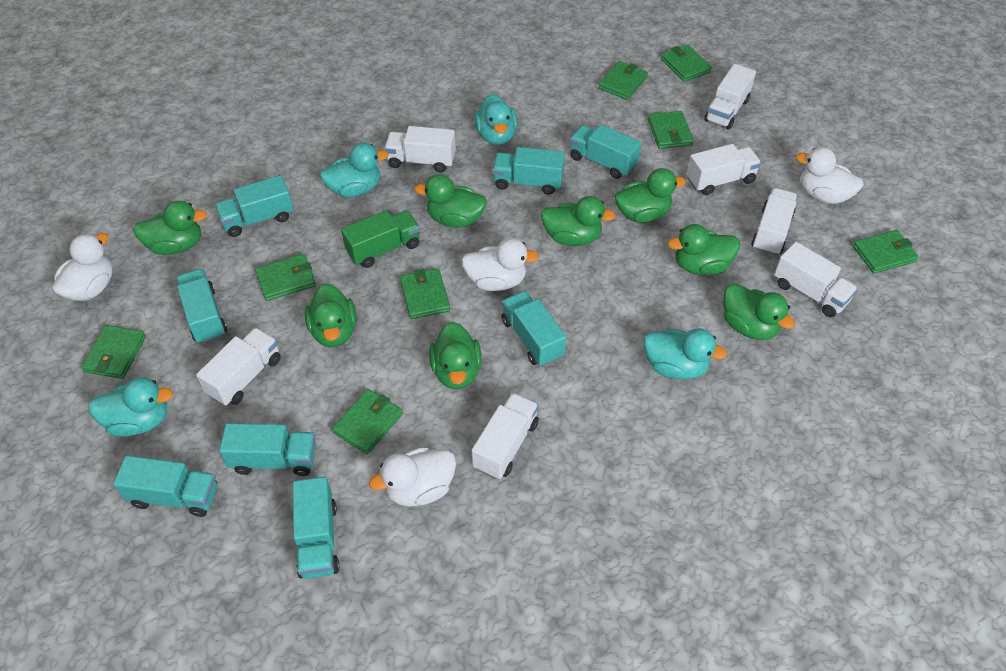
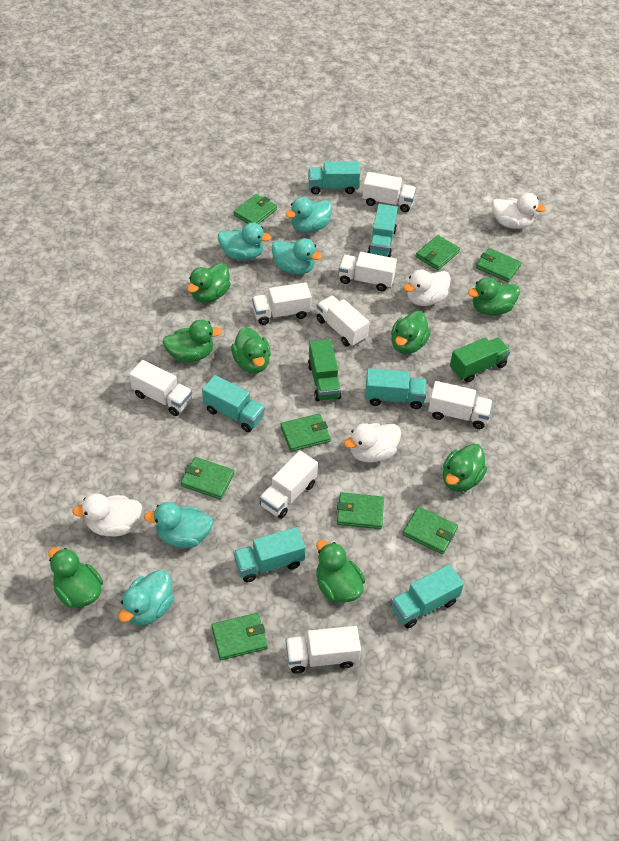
green truck: [341,210,420,268] = 1 -> [308,339,341,401] [450,337,511,383] = 2
turquoise duck: [88,377,173,437] [320,143,388,197] [474,94,518,145] [644,328,727,379] = 4 -> [119,570,174,626] [144,502,213,548] [218,222,272,260] [271,238,322,275] [286,197,332,233] = 5
turquoise truck: [113,456,217,517] [176,269,227,344] [215,175,294,237] [219,423,316,476] [293,477,339,579] [493,147,565,195] [501,291,566,367] [570,125,641,179] = 8 -> [202,375,265,432] [233,527,305,582] [308,161,360,195] [365,368,426,409] [368,204,398,257] [391,564,464,628] = 6
white truck: [196,328,281,406] [384,126,456,172] [472,393,539,479] [687,144,761,195] [704,64,756,130] [751,188,797,256] [774,242,858,317] = 7 -> [129,360,192,416] [252,282,312,325] [259,450,318,519] [286,626,361,674] [316,296,369,347] [339,252,397,291] [362,172,416,212] [428,381,493,429] = 8

